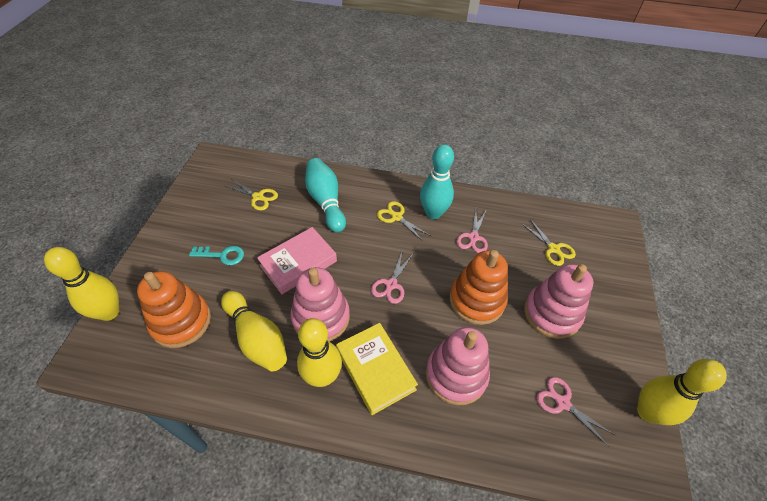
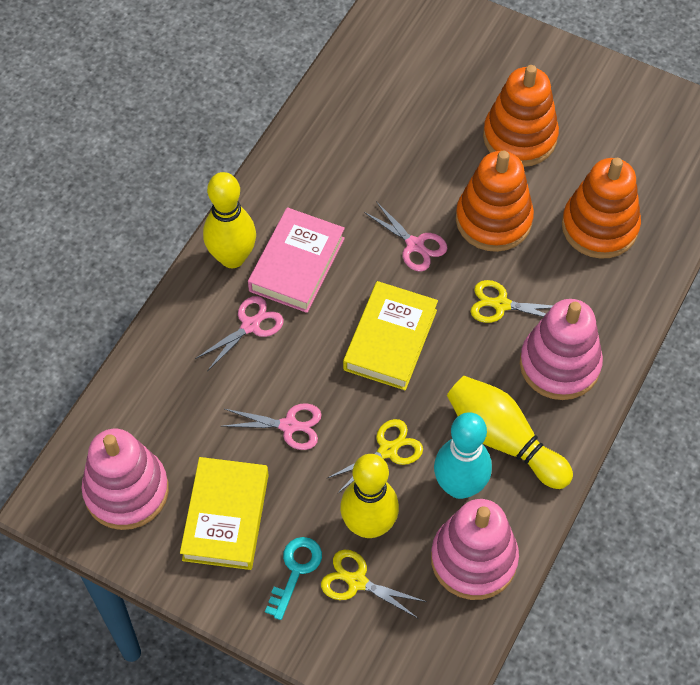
orange stacking toy: [137,271,211,348] [450,250,508,325] = 2 -> [456,151,534,252] [483,65,559,167] [562,158,641,259] = 3
turquoise bowling pin: [305,158,346,233] [420,144,454,219] = 2 -> [434,412,492,499] = 1
yellow book: [336,323,418,415] = 1 -> [180,457,269,570] [343,281,438,390] = 2
yellow bowling pin: [44,247,119,321] [221,291,287,371] [297,318,342,387] [637,359,727,425] = 4 -> [203,172,256,268] [340,454,399,538] [447,376,573,489] = 3

